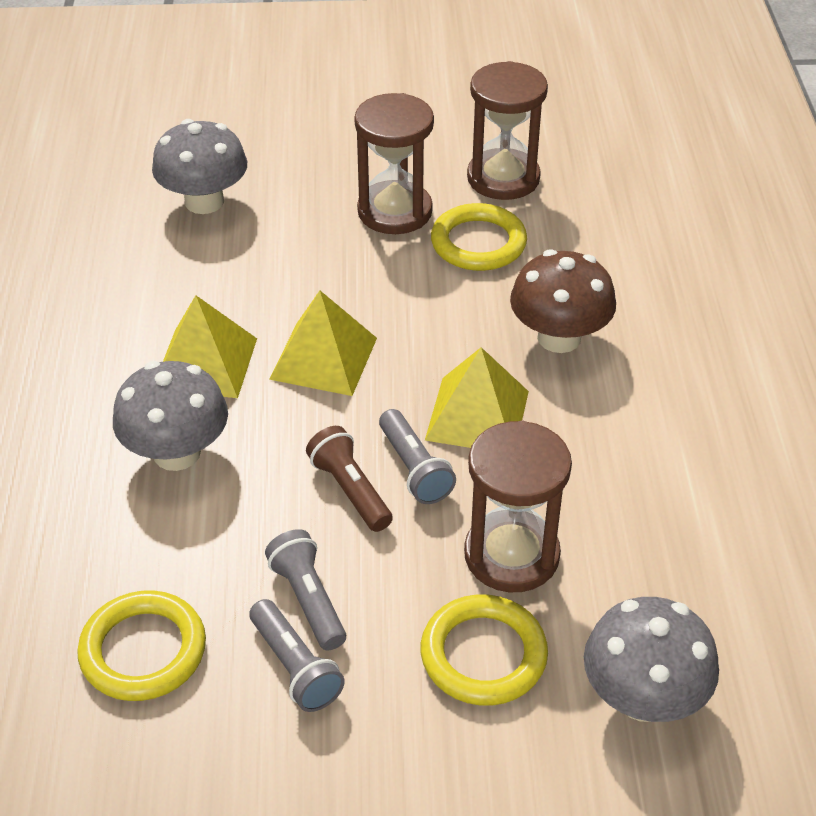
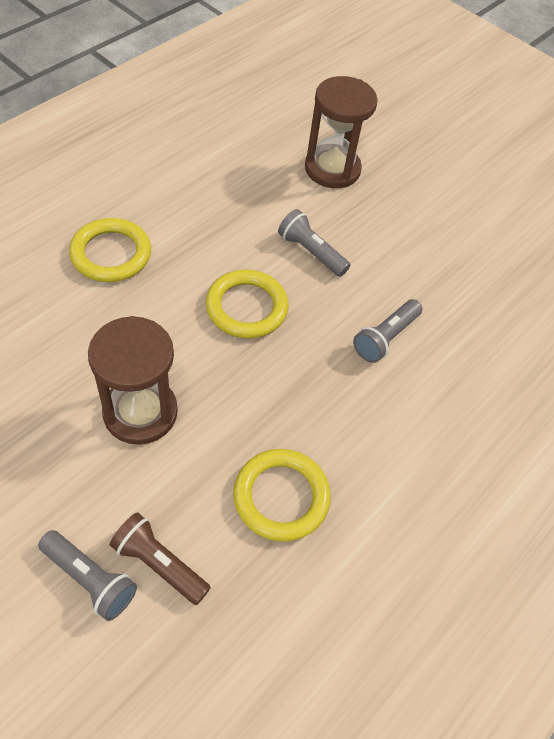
brown hourglass: [354,93,434,234] [464,421,572,592] [467,61,548,200] = 3 -> [88,316,178,445] [305,76,378,188] = 2
brown mushroom: [510,249,616,353] = 1 -> none = 0
grey mushroom: [113,361,228,471] [152,119,247,214] [584,597,719,722] = 3 -> none = 0
yellow pyramid: [163,295,257,398] [269,291,377,396] [425,347,529,448] = 3 -> none = 0

